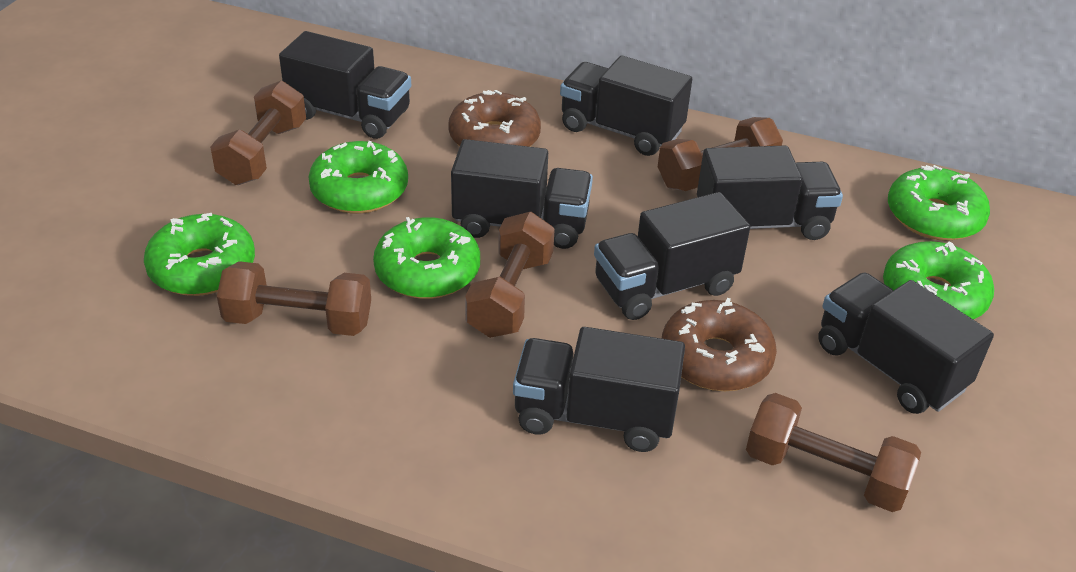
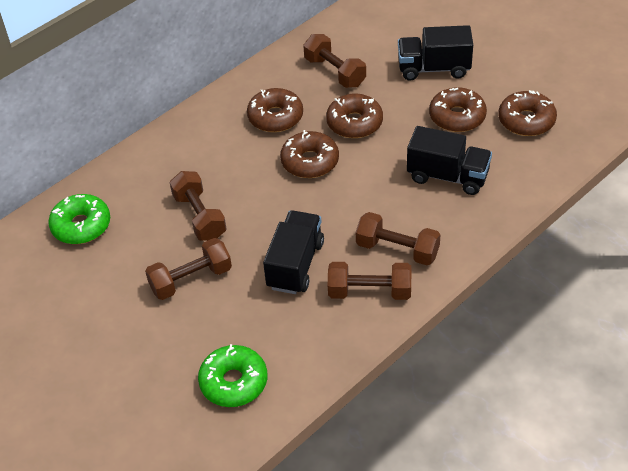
black truck: [279,31,411,139] [451,139,593,249] [513,327,685,452] [560,56,692,156] [594,192,750,320] [697,145,843,240] [818,273,994,414] = 7 -> [263,210,324,294] [398,25,473,81] [407,126,492,195] = 3
brown donut: [448,90,541,147] [662,298,777,391] = 2 -> [247,88,303,132] [280,130,339,178] [326,94,383,138] [429,87,487,132] [498,90,557,136] = 5
green donut: [144,213,255,296] [309,141,408,214] [373,217,480,299] [883,241,994,320] [888,165,990,241] = 5 -> [48,194,110,244] [198,344,267,407] = 2

